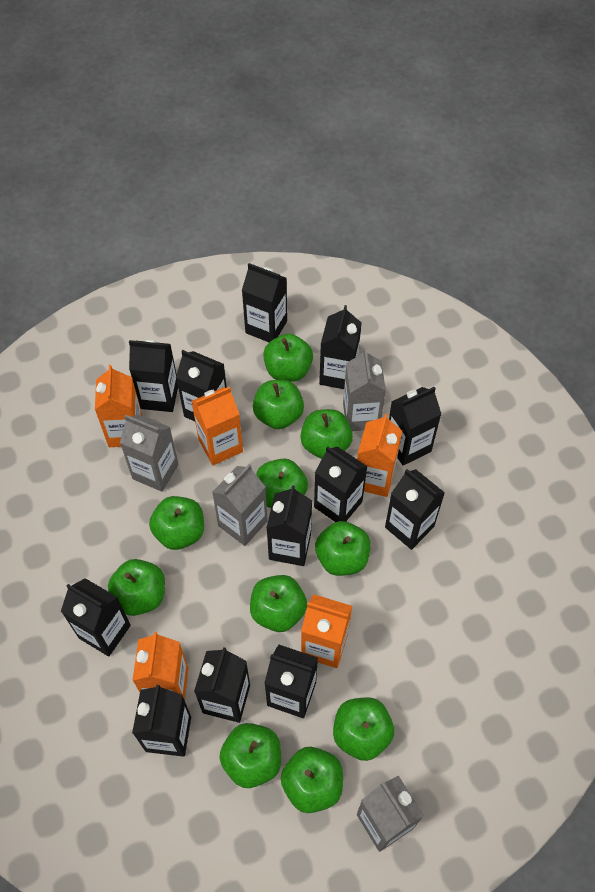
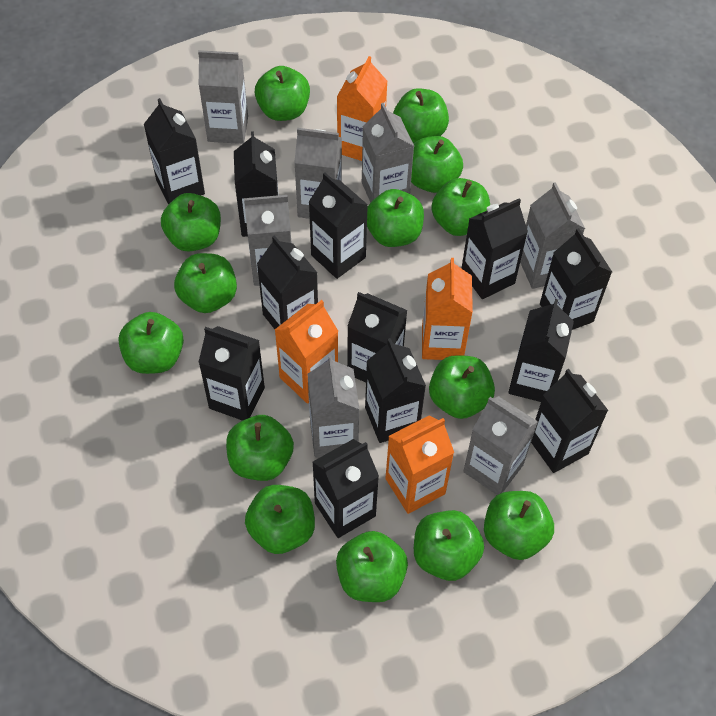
green apple: [108,559,165,616] [149,496,204,550] [219,723,281,788] [250,575,307,632] [253,380,304,429] [256,458,308,508] [263,334,313,382] [281,747,343,813] [300,409,353,459] [315,521,370,576] [333,697,394,761] = 11 -> [118,312,184,374] [161,193,221,252] [174,253,237,313] [226,415,294,481] [245,485,315,554] [255,66,310,121] [336,531,408,602] [367,189,424,247] [393,88,449,143] [411,136,463,193] [414,510,484,581] [429,355,495,419] [431,178,490,236] [484,491,554,560] = 14
grey carton: [120,414,179,492] [212,464,268,546] [343,348,386,431] [357,776,424,852] = 4 -> [198,50,248,144] [244,195,292,286] [294,128,342,219] [308,355,359,458] [362,103,414,203] [463,396,538,495] [520,182,585,289] = 7
orange carton: [95,365,143,447] [132,632,188,700] [191,387,243,465] [301,594,352,668] [357,414,402,497] = 5 -> [275,300,338,404] [337,56,388,161] [385,415,454,514] [422,258,473,360] = 4

